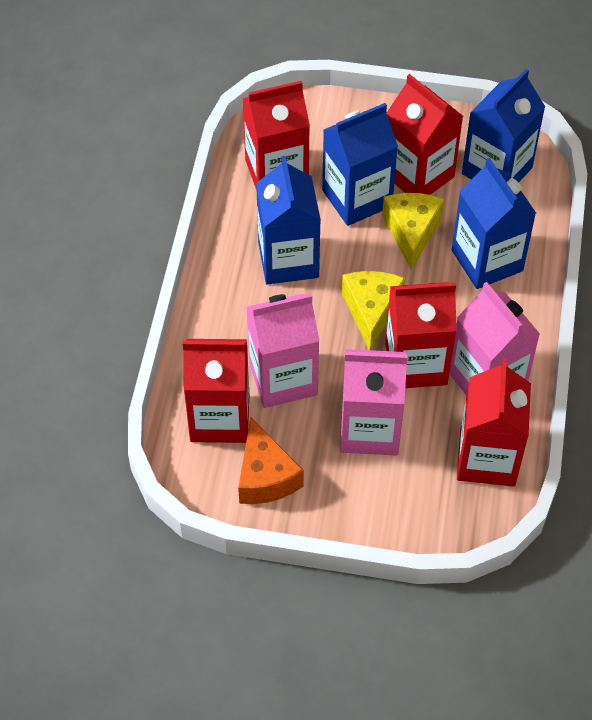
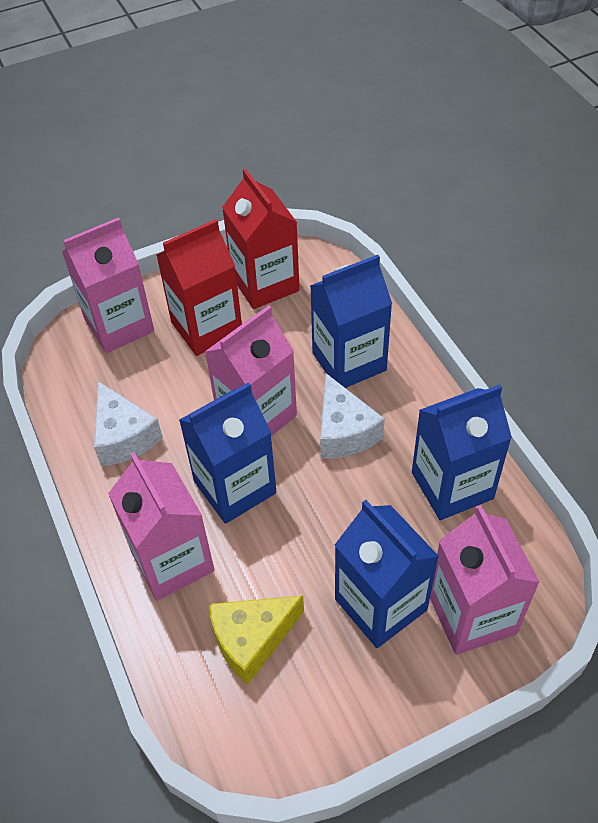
orange cheese: [238,418,304,504] = 1 -> none = 0
pink carton: [246,294,320,408] [340,349,408,456] [449,282,540,396] = 3 -> [62,217,154,353] [108,452,215,600] [205,305,297,436] [430,505,540,655] = 4
red carton: [183,339,249,443] [243,81,310,190] [385,282,457,388] [387,74,463,195] [457,359,531,487] = 5 -> [156,219,242,356] [222,169,300,309] = 2
white cheese: none = 0 -> [94,381,163,466] [320,373,385,459] = 2
yellow cheese: [342,271,405,350] [382,193,444,270] = 2 -> [209,596,304,685] = 1

